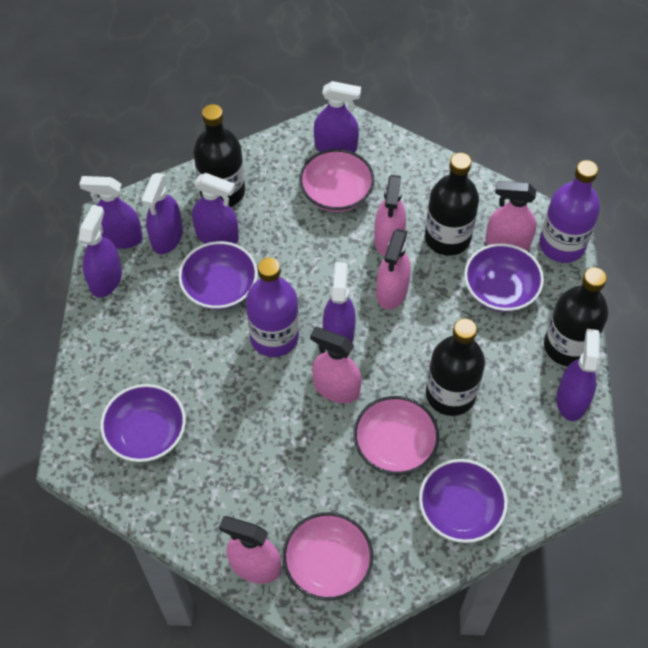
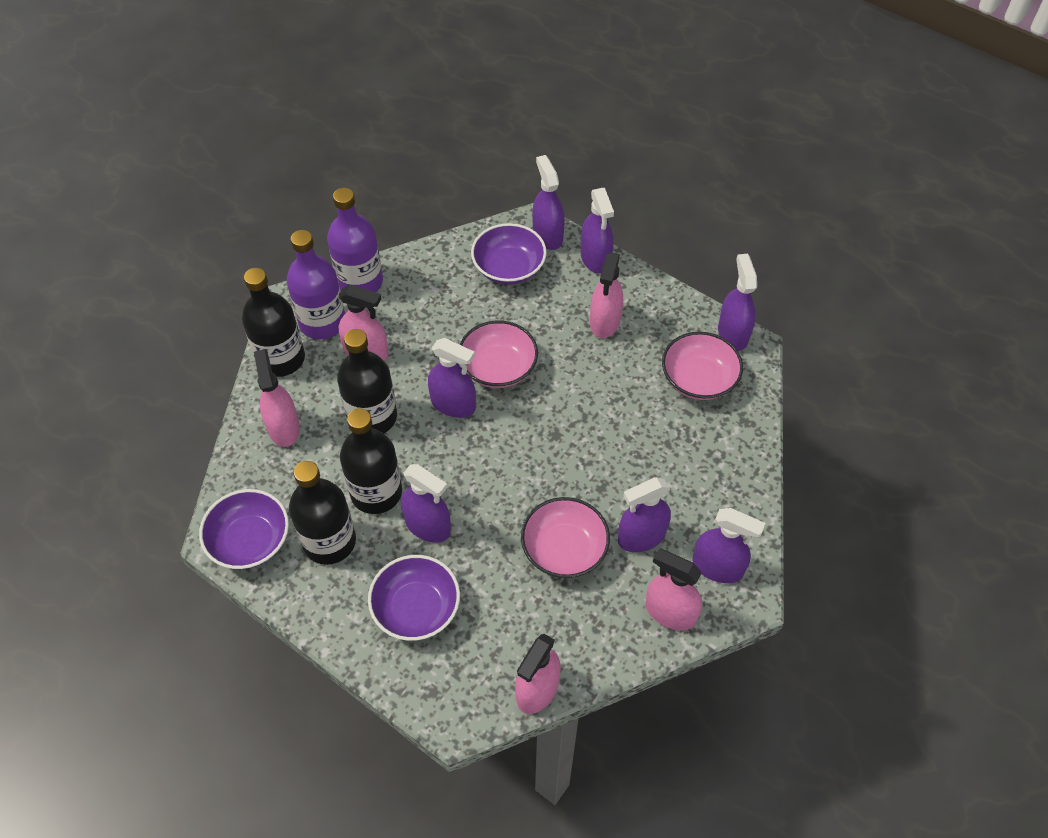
purple bowl: [100,384,186,462] [178,241,258,310] [419,459,508,543] [464,243,544,312] = 4 -> [199,489,289,569] [368,555,460,641] [471,223,547,285] = 3

